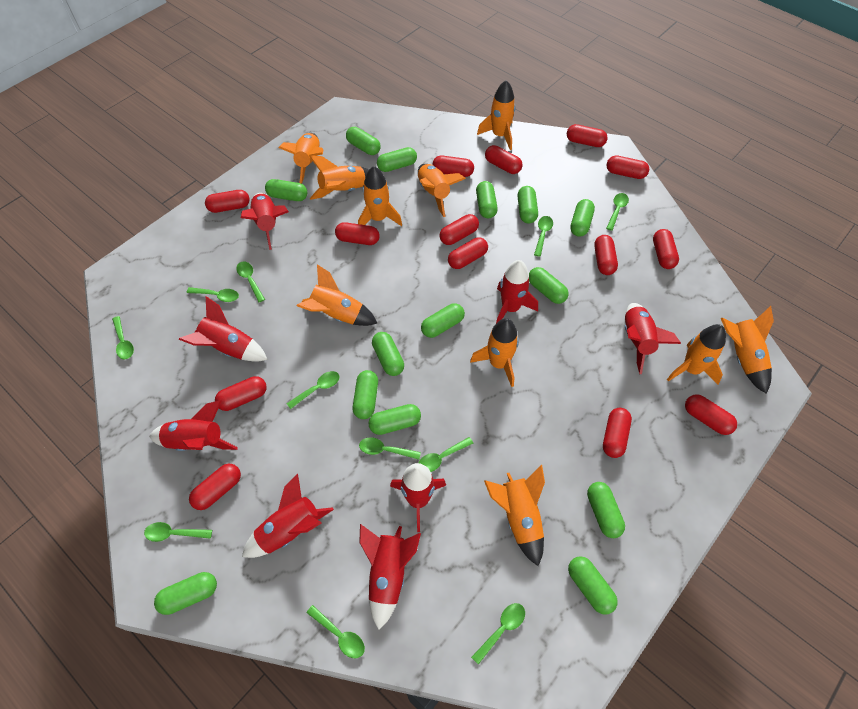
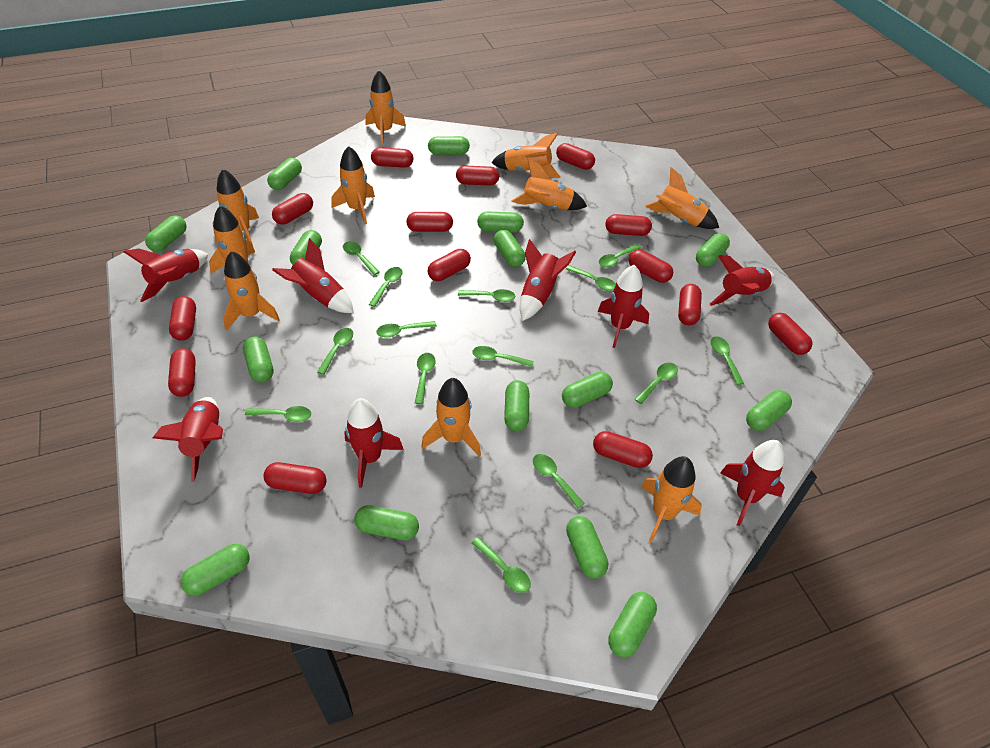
green capsule: [154,572,217,615] [265,179,307,201] [346,127,381,155] [352,370,378,419] [369,404,421,435] [372,332,404,376] [377,147,417,172] [421,303,465,338] [476,181,498,218] [518,186,538,223] [529,267,569,304] [568,556,618,615] [570,199,595,237] [587,482,625,538] = 14 -> [145,215,187,252] [181,544,250,596] [243,336,274,382] [267,158,302,190] [290,230,322,265] [354,505,419,540] [428,136,470,155] [477,211,524,232] [494,230,526,267] [504,380,529,431] [562,372,613,408] [566,516,608,579] [608,592,657,657] [696,233,730,267] [746,390,792,431] = 15
green spoon: [112,316,134,359] [144,522,212,542] [187,287,239,302] [236,261,265,302] [287,371,339,409] [306,605,365,658] [359,437,421,460] [418,437,473,472] [471,603,525,665] [534,216,553,257] [606,193,629,231] = 11 -> [245,406,311,422] [317,328,353,375] [343,241,380,275] [369,267,403,307] [376,321,437,337] [415,353,436,404] [458,289,515,302] [472,346,534,367] [472,537,531,593] [533,454,584,508] [566,265,616,291] [599,244,641,267] [635,362,678,404] [710,336,744,385] = 14

